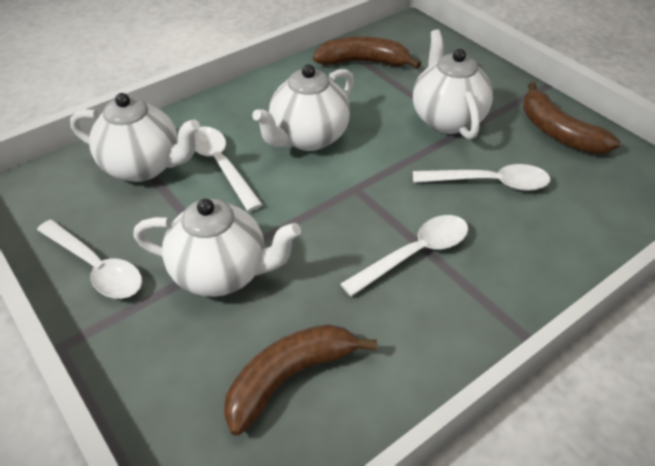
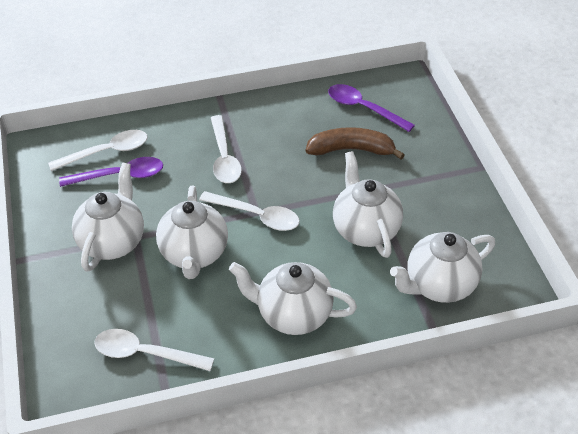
brown banana: [224,324,377,436] [313,36,421,69] [523,82,620,154] = 3 -> [306,127,405,160] = 1
purple spoon: none = 0 -> [59,157,163,187] [328,84,415,132] = 2
white teapot: [70,93,200,182] [133,199,301,297] [252,64,354,151] [413,29,493,139] = 4 -> [72,162,144,272] [156,186,228,279] [229,262,357,335] [333,151,403,258] [390,232,495,303] = 5

